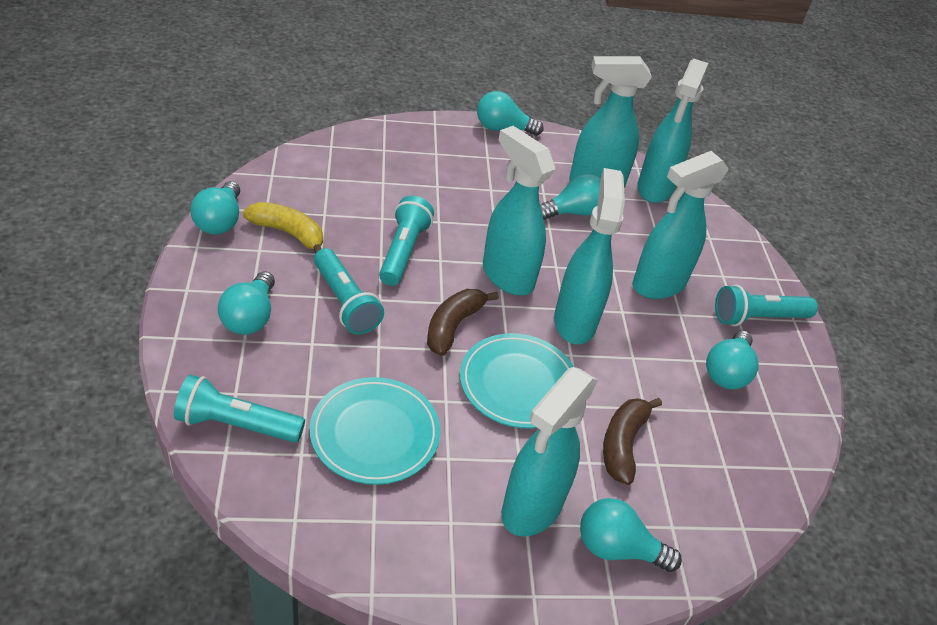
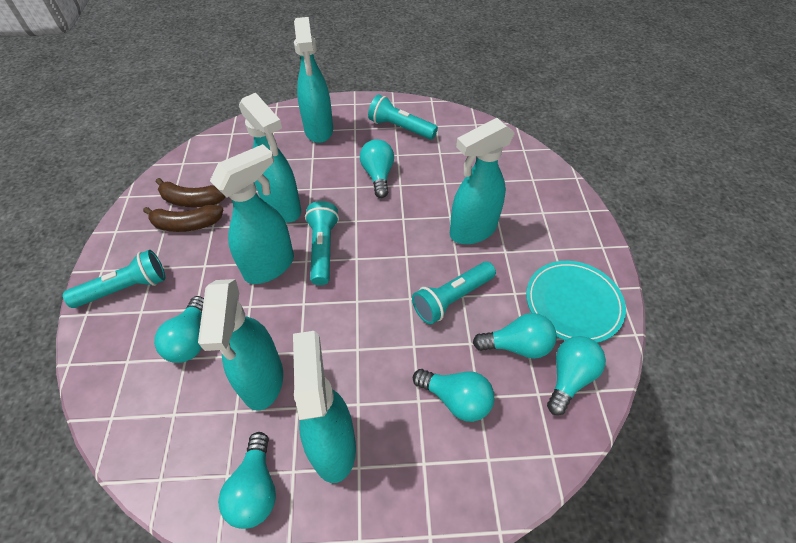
turquoise plate: [310,377,440,485] [460,333,574,428] = 2 -> [526,261,626,343] = 1
yellow banana: [243,202,323,254] = 1 -> none = 0

